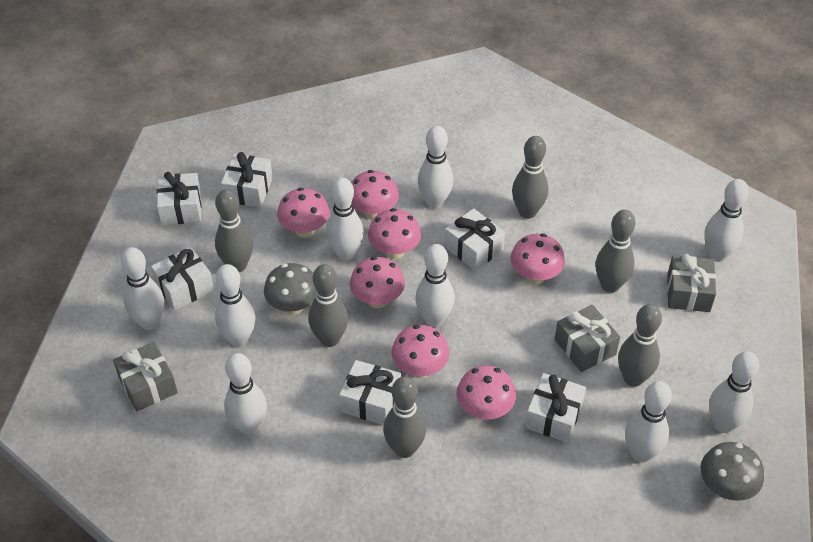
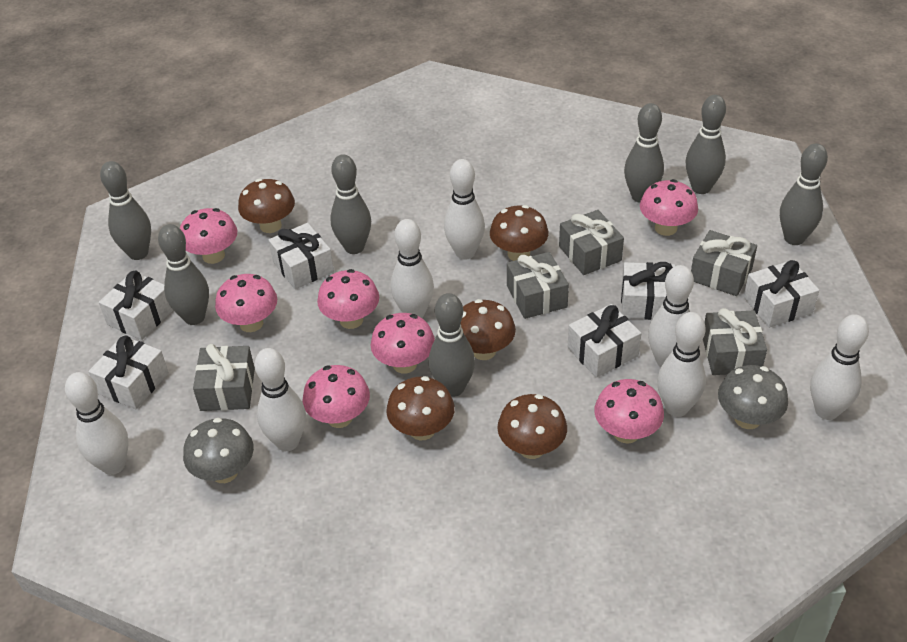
brown mushroom: none = 0 -> [238,179,295,233] [386,376,455,440] [460,299,516,360] [490,205,548,261] [497,394,567,459] = 5
grey bowling pin: [215,189,253,272] [308,264,348,347] [383,376,426,458] [512,136,548,219] [595,210,635,293] [618,304,662,387] = 6 -> [100,161,151,260] [158,224,209,325] [330,154,371,254] [429,293,475,397] [624,103,664,203] [686,95,726,194] [780,143,828,245] = 7
grey gift: [113,342,178,411] [555,305,620,372] [667,254,716,312] = 3 -> [193,344,255,411] [507,252,569,319] [559,210,624,275] [691,230,757,296] [703,308,767,375] = 5
white bowling pin: [121,247,164,330] [215,264,255,347] [224,353,267,435] [326,178,364,261] [415,244,455,327] [418,126,454,209] [625,381,672,463] [704,179,749,262] [709,351,760,433] = 9 -> [65,372,129,475] [255,348,306,451] [391,219,434,318] [444,159,485,260] [648,265,694,367] [657,312,706,417] [810,314,869,420] = 7

